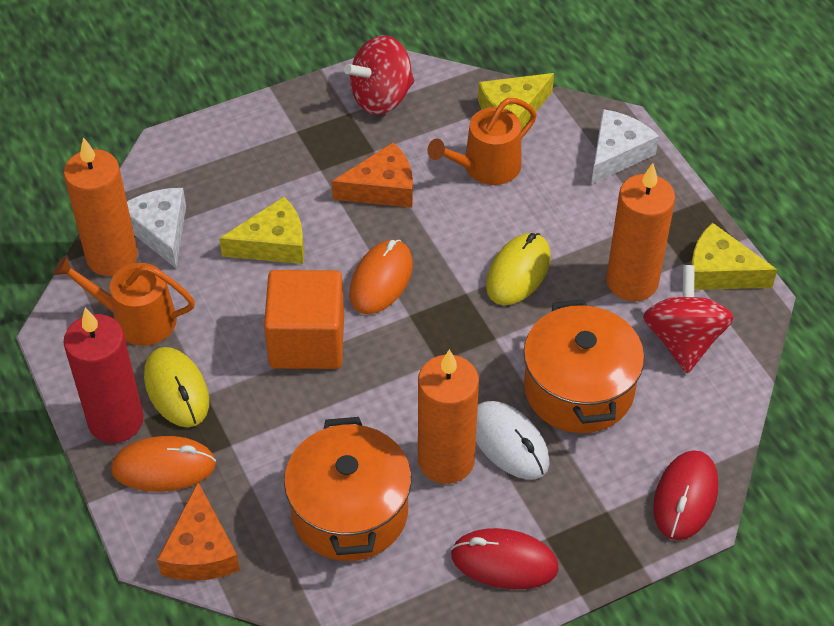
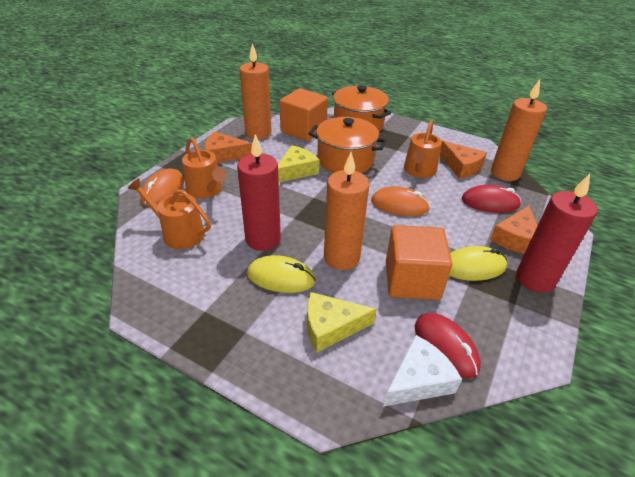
orange cheese: [157,482,240,581] [332,142,413,208] = 2 -> [205,132,252,163] [440,141,487,179] [490,206,538,254] = 3
orange cube: [264,270,344,369] = 1 -> [280,88,328,141] [386,225,452,300] = 2
orange watering can: [53,256,195,346] [428,98,537,185] = 2 -> [128,178,211,249] [182,137,227,199] [404,120,442,178] = 3
red candle: [63,307,144,443] = 1 -> [237,134,281,251] [516,174,598,293] = 2
red spinning top: [344,35,414,115] [643,265,734,373] = 2 -> none = 0
white cheese: [127,188,186,268] [591,109,659,185] = 2 -> [383,335,462,406] = 1
white mouse: [476,401,550,480] = 1 -> none = 0
yellow cheese: [219,197,304,264] [478,73,554,130] [691,223,777,290] = 3 -> [278,145,319,182] [307,292,376,353] = 2

